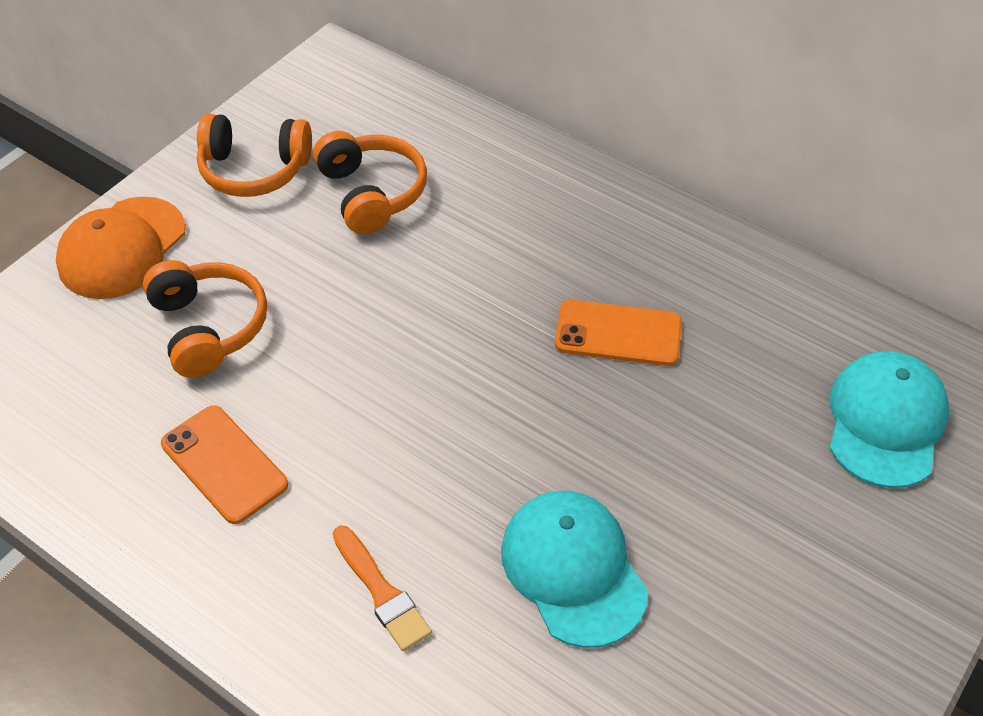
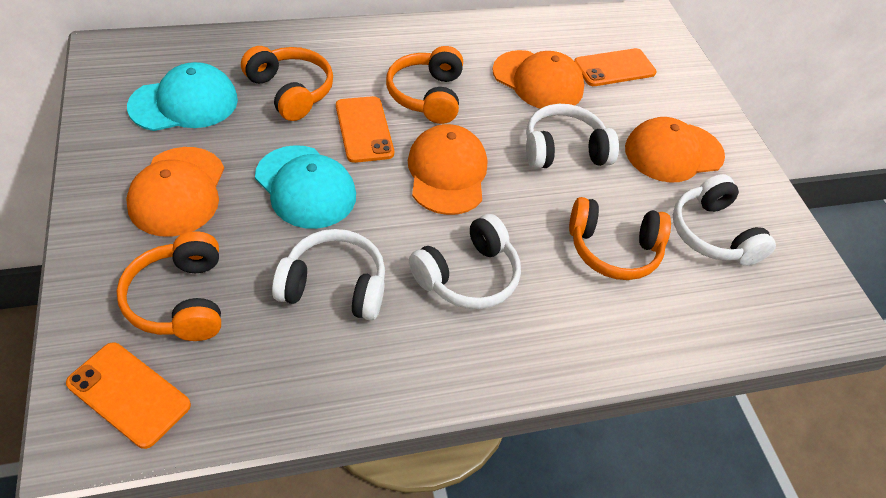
orange brush: [333,526,432,651] = 1 -> none = 0
orange cap: [56,197,186,299] = 1 -> [126,147,224,237] [408,124,487,215] [493,50,584,109] [625,117,725,183] = 4
orange headphones: [143,260,267,378] [197,114,312,197] [313,131,427,234] = 3 -> [117,231,221,341] [241,46,333,121] [386,46,463,124] [569,197,671,280] = 4
orange phone: [161,405,288,524] [555,300,682,366] = 2 -> [66,342,191,449] [336,96,394,163] [574,48,656,86] = 3
white headphones: none = 0 -> [272,229,385,321] [409,214,521,309] [526,104,619,169] [673,174,776,266] = 4

